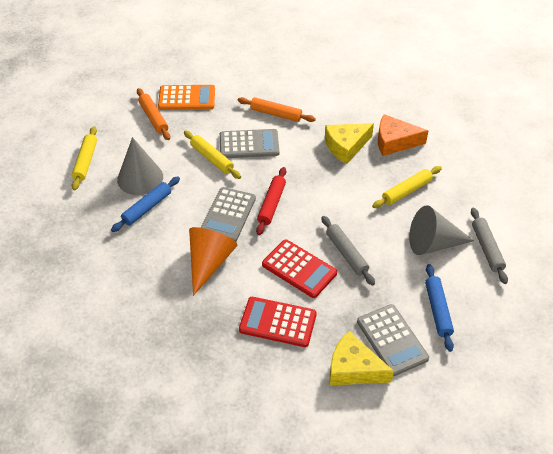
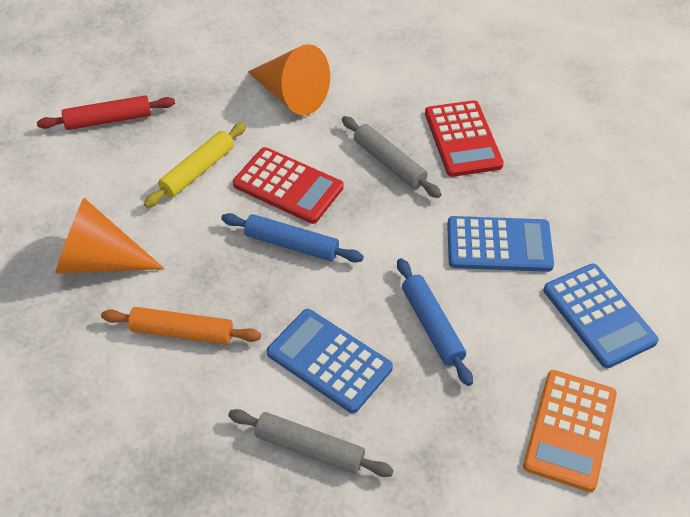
blue calculator: none = 0 -> [267,309,393,413] [447,216,554,272] [544,264,659,368] = 3
grey calculator: [201,187,256,242] [220,129,280,158] [357,304,429,376] = 3 -> none = 0
grey cone: [117,137,163,195] [409,206,474,255] = 2 -> none = 0
orange cheese: [378,114,428,156] = 1 -> none = 0
orange cone: [189,227,238,296] = 1 -> [55,198,165,274] [248,44,330,115] = 2
orange rolling pin: [137,88,170,140] [238,97,316,122] = 2 -> [101,307,261,345] = 1
yellow cheese: [325,123,374,164] [330,331,394,385] = 2 -> none = 0
yellow rolling pin: [72,126,97,190] [184,131,241,179] [372,166,442,208] = 3 -> [144,122,246,208] = 1

